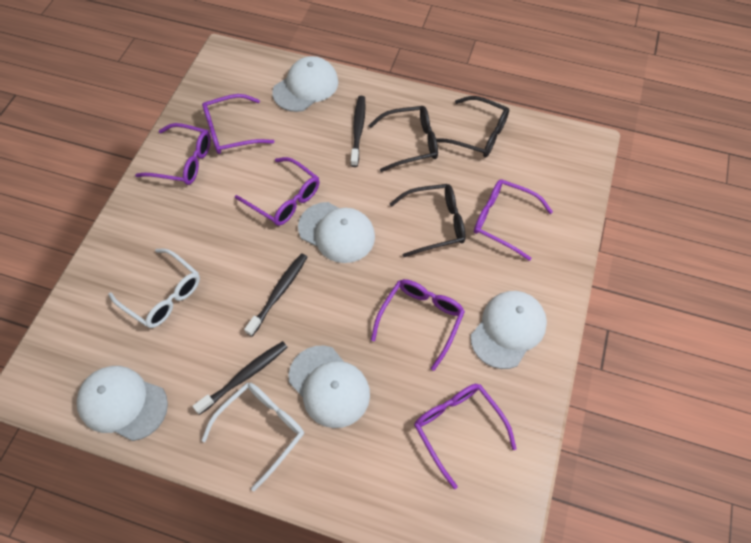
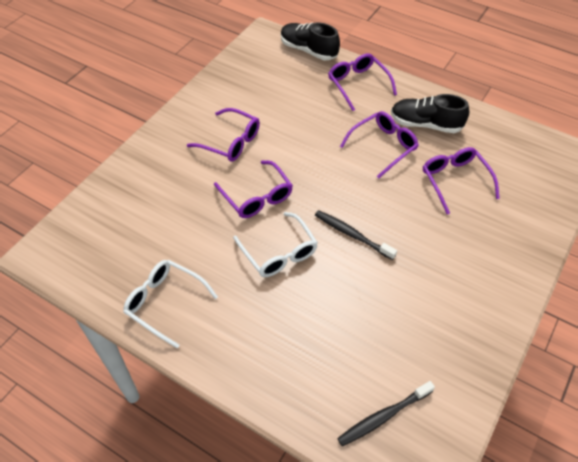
black glasses: [368,106,438,172] [390,184,466,257] [436,96,509,157] = 3 -> none = 0
black shoe: none = 0 -> [281,22,340,60] [391,94,469,133] = 2
black toothbrush: [192,341,287,415] [244,253,307,337] [350,96,365,167] = 3 -> [315,210,397,260] [337,381,435,446] = 2
purple glasses: [135,123,211,185] [202,94,274,154] [235,157,320,226] [371,279,465,371] [414,384,516,489] [474,180,553,261] = 6 -> [187,108,260,162] [214,161,293,218] [328,53,397,111] [340,111,419,178] [423,147,500,214] = 5
white cap: [77,366,168,441] [272,56,338,112] [289,346,370,428] [298,202,375,263] [471,291,547,369] = 5 -> none = 0

